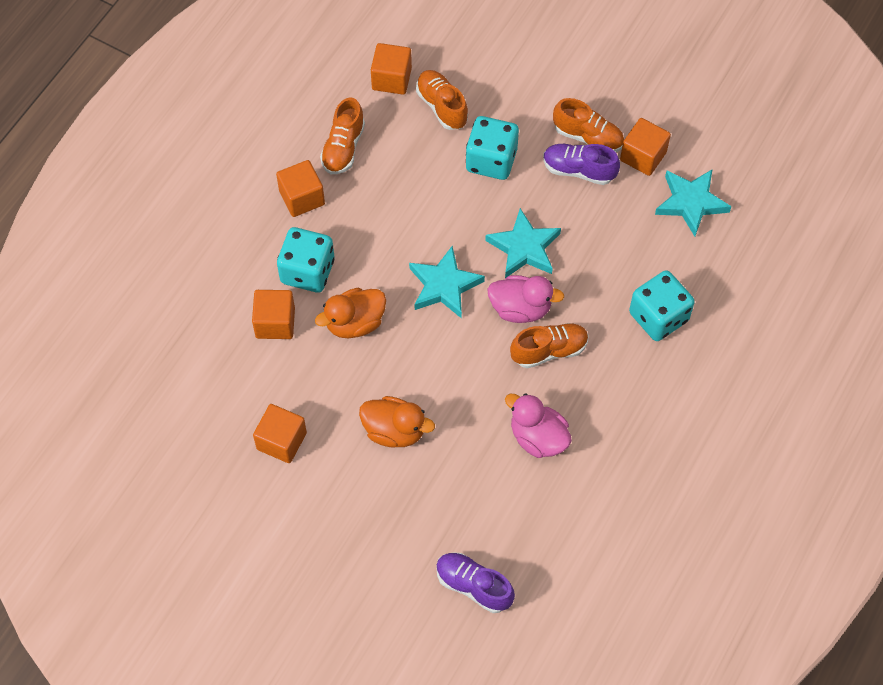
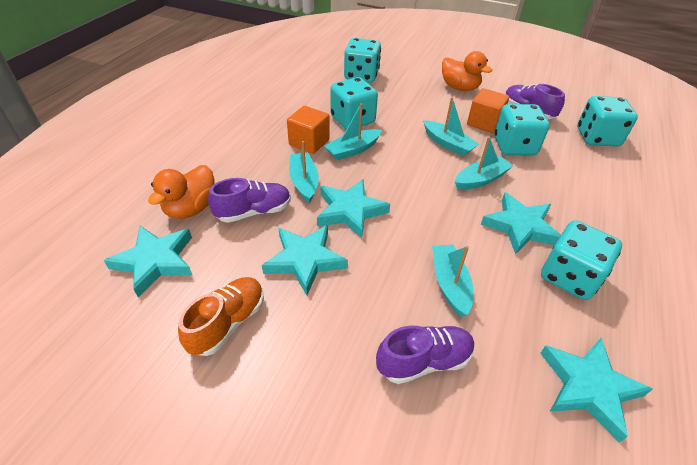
orange cube: [252,290,295,339] [253,404,307,463] [276,160,325,217] [371,43,412,95] [620,118,671,176] = 5 -> [287,106,330,154] [467,88,509,133] = 2
orange shoe: [320,98,365,174] [416,70,468,130] [510,323,589,368] [553,98,624,152] = 4 -> [178,277,264,356] = 1
pink duck: [487,275,564,323] [505,393,572,458] = 2 -> none = 0
purple shoe: [436,552,515,613] [543,144,620,185] = 2 -> [208,178,291,223] [376,326,475,384] [505,84,565,119] = 3
turquoise boat: none = 0 -> [290,141,319,203] [325,103,382,160] [423,97,479,156] [432,244,473,317] [455,137,513,190] = 5
turquoise dice: [277,227,334,293] [466,116,519,180] [629,270,695,341] = 3 -> [330,77,378,129] [344,38,381,83] [494,104,550,155] [541,220,622,300] [577,96,638,147] = 5
turquoise star: [409,246,485,319] [485,208,561,278] [655,169,732,237] = 3 -> [104,226,192,297] [262,225,348,295] [317,179,390,239] [481,192,561,255] [541,338,652,443] = 5

